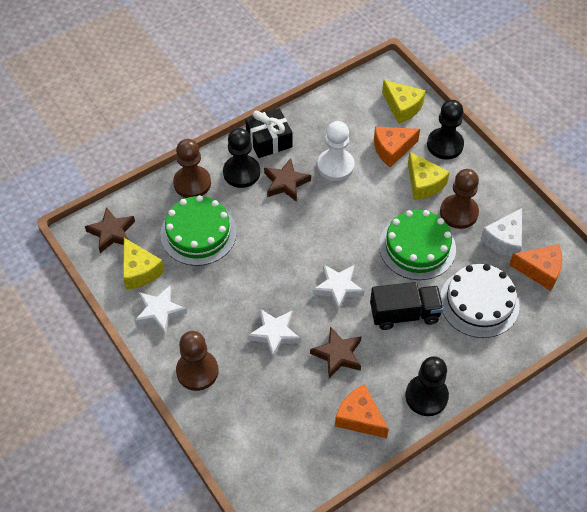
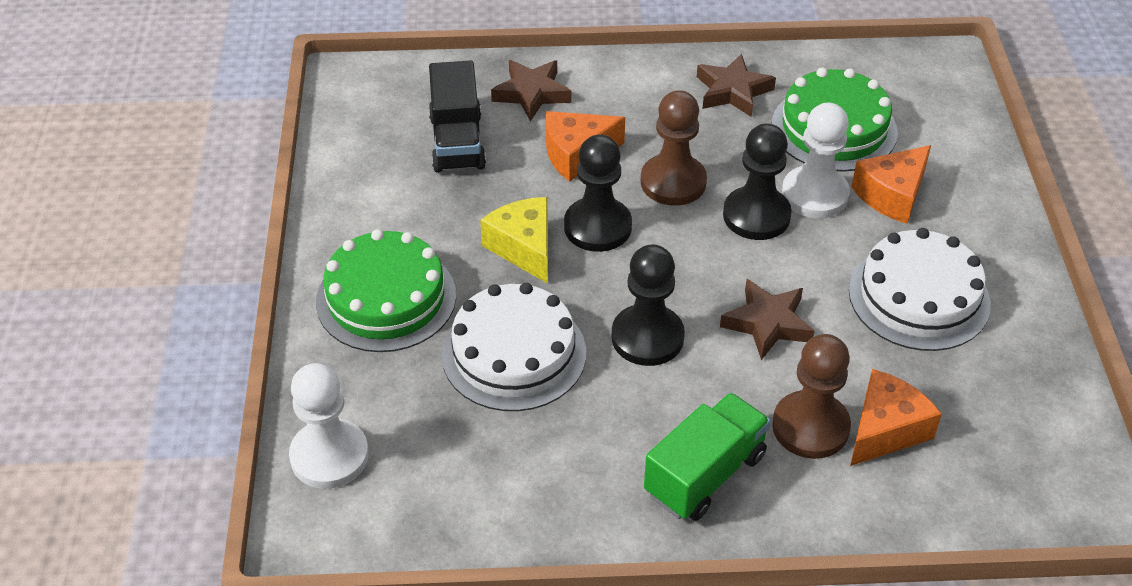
black gift: [245,108,292,158] = 1 -> none = 0
brown pawn: [173,139,211,198] [176,331,218,391] [440,169,479,229] = 3 -> [641,90,707,206] [772,334,851,459] = 2
green truck: none = 0 -> [644,393,771,521] = 1
white cake: [440,264,520,338] = 1 -> [442,283,586,411] [849,228,991,351] = 2
white cheese: [480,208,522,258] = 1 -> none = 0
white pawn: [317,121,355,181] = 1 -> [289,363,369,489] [782,103,850,218] = 2
white star: [134,286,187,335] [247,309,301,358] [312,264,364,311] = 3 -> none = 0
yellow cheese: [123,238,164,290] [382,80,426,124] [408,152,450,200] = 3 -> [480,197,548,284] = 1

